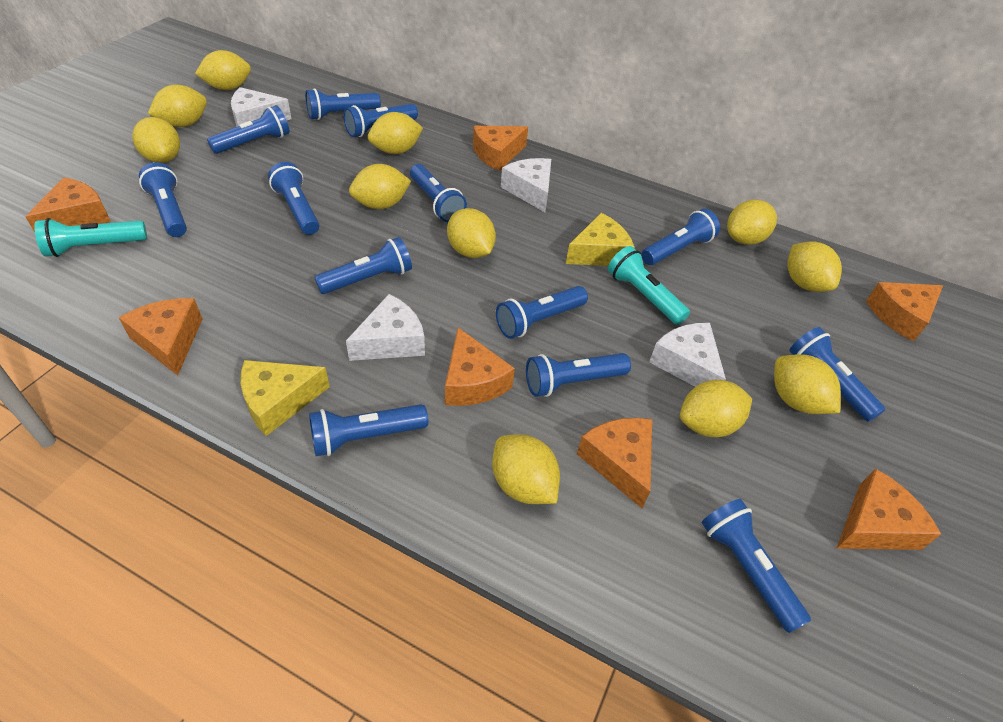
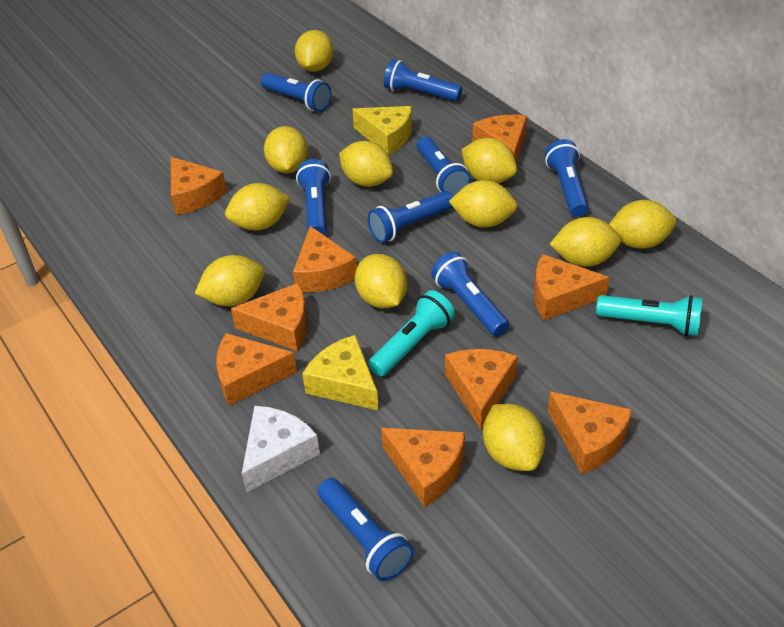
blue flashlight: [139,162,187,237] [207,105,290,154] [268,162,319,235] [305,88,381,120] [309,404,428,456] [314,237,412,294] [344,104,418,137] [410,164,467,222] [496,286,588,339] [526,353,631,397] [641,209,720,265] [702,499,811,633] [790,327,885,422] = 13 -> [261,73,331,112] [296,159,331,235] [318,478,414,581] [368,191,453,243] [384,59,462,101] [416,136,471,197] [431,252,509,336] [545,139,589,217] = 8
orange cheese: [26,177,111,232] [119,298,202,375] [445,327,515,406] [473,126,528,171] [577,418,652,508] [836,468,941,550] [866,282,943,342] = 7 -> [171,157,227,215] [216,333,297,406] [231,283,308,351] [293,226,357,293] [381,428,465,507] [445,349,518,430] [473,115,527,162] [534,254,609,321] [548,391,632,474] = 9
white cheese: [231,87,292,127] [346,294,425,361] [501,158,551,212] [649,323,726,387] = 4 -> [242,406,320,493] = 1

